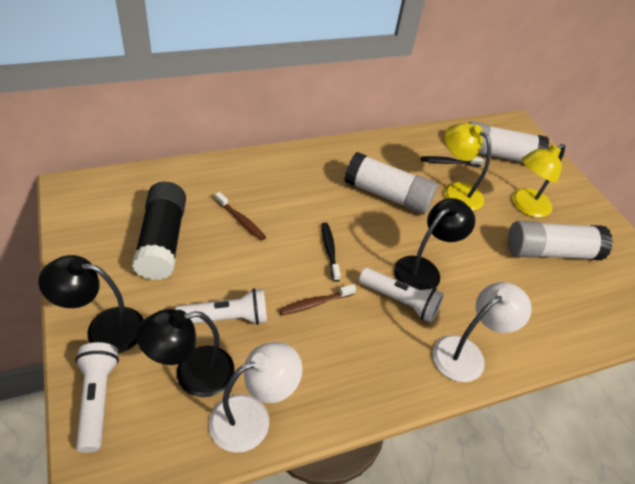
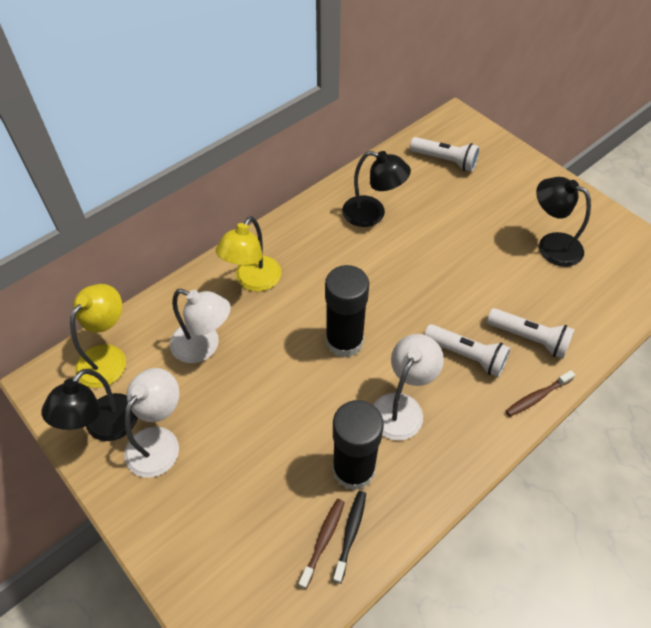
black glue stick: [132,182,186,280] = 1 -> [325,265,369,358] [332,400,384,491] = 2
black toothbrush: [322,222,341,282] [421,156,483,167] = 2 -> [333,491,366,584] = 1
white glue stick: [344,152,438,214] [469,121,549,162] [508,221,613,260] = 3 -> none = 0
white lamp: [209,342,302,453] [432,282,532,382] = 2 -> [124,368,179,478] [170,289,231,363] [373,334,444,440] = 3

